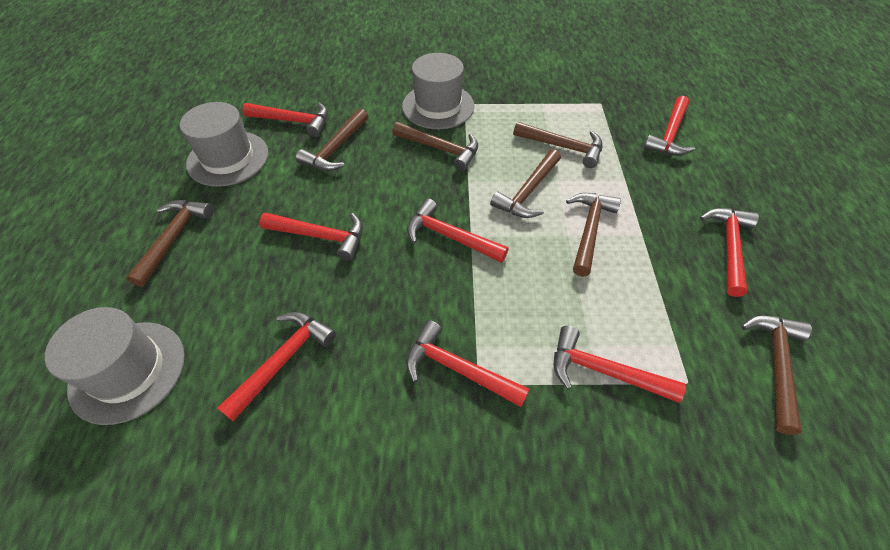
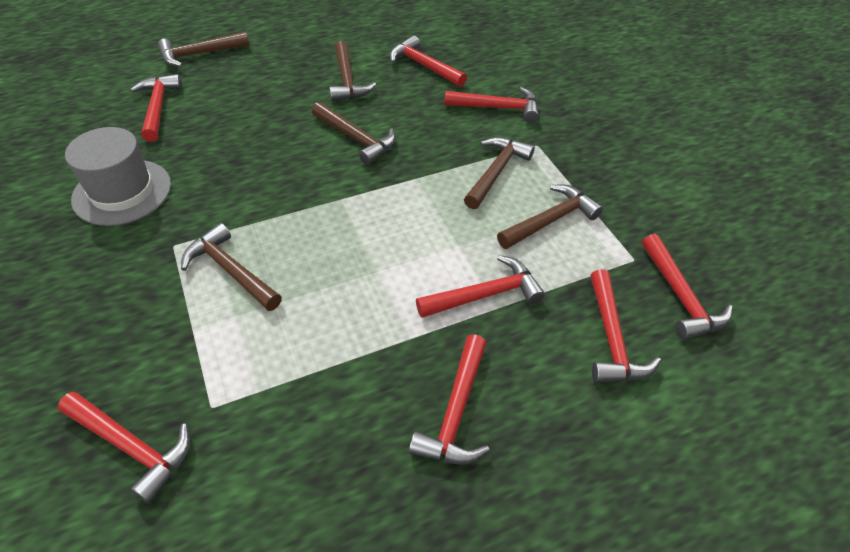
brown hammer: [126,200,214,287] [296,108,368,171] [392,122,478,171] [490,149,561,218] [513,122,603,168] [566,193,621,277] [741,316,812,435] = 7 -> [158,32,249,67] [181,223,282,311] [312,102,396,165] [329,41,376,102] [464,137,535,209] [497,185,603,249] = 6
grey hat: [45,307,185,425] [180,102,269,187] [402,53,474,129] = 3 -> [65,127,171,226] = 1

